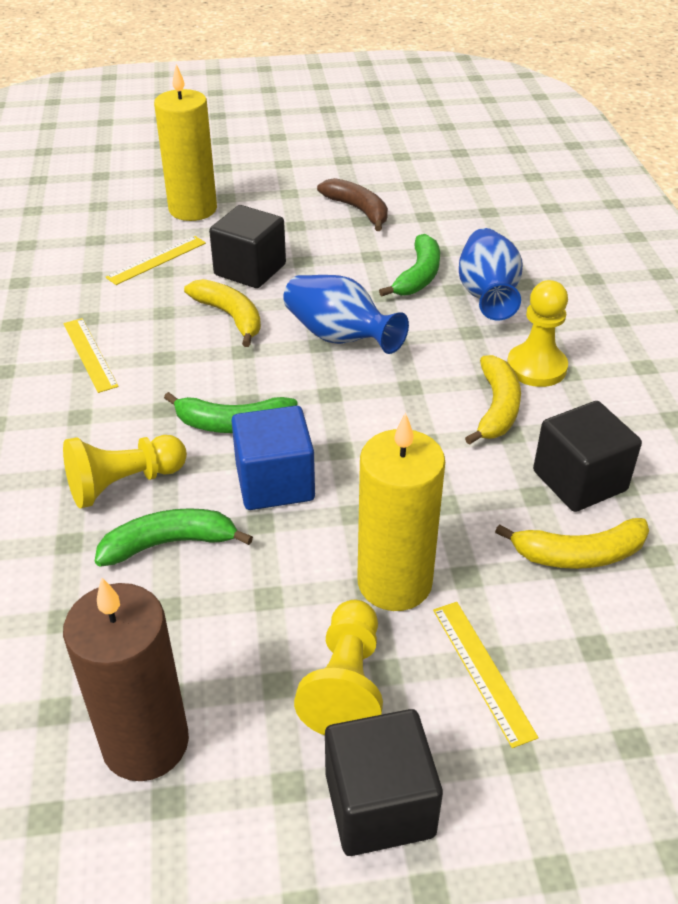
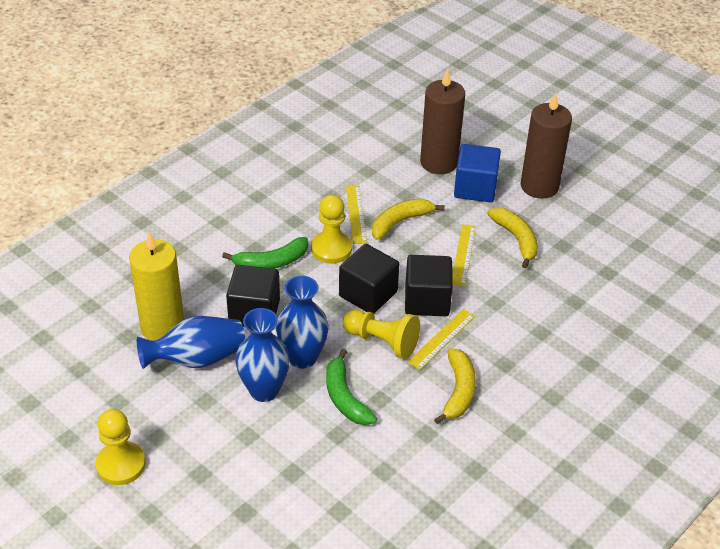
blue vase: [283,275,409,354] [459,228,523,320] = 2 -> [137,316,245,369] [236,308,290,402] [276,276,329,369] = 3
brown banana: [317,178,388,231] = 1 -> none = 0
brown candle: [63,578,189,781] = 1 -> [420,69,465,174] [521,93,572,199] = 2
green banana: [95,508,253,567] [164,392,298,433] [379,234,440,296] = 3 -> [222,237,308,269] [326,349,377,425] = 2
yellow candle: [154,64,217,221] [357,412,445,611] = 2 -> [129,232,184,341] = 1

